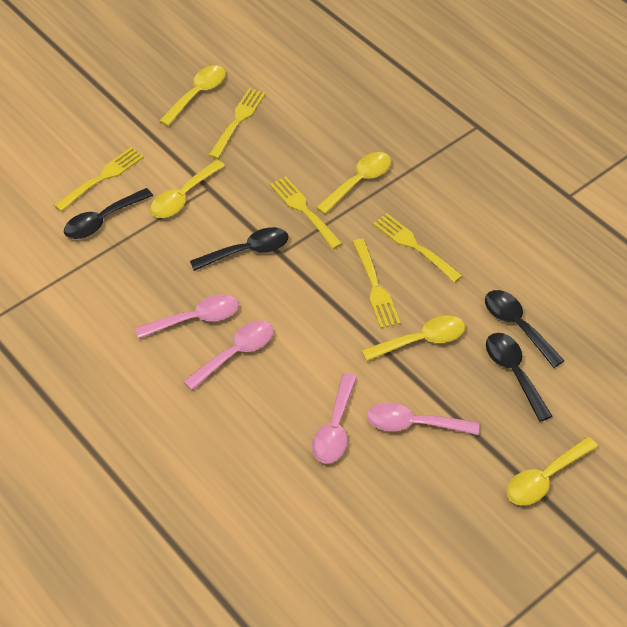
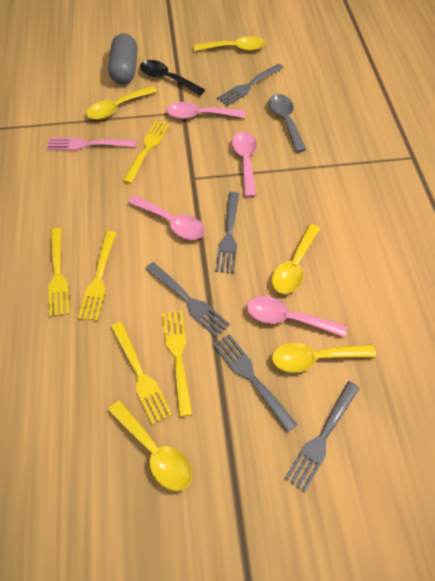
black spoon: [64,188,153,239] [190,227,288,271] [485,290,565,368] [486,333,552,422] = 4 -> [140,60,205,96] = 1
grey capsule: none = 0 -> [108,33,137,85] = 1
grey fork: none = 0 -> [145,262,230,337] [213,334,298,432] [216,192,239,273] [217,63,284,106] [285,381,360,492] = 5
grey spoon: none = 0 -> [269,94,306,152] = 1
pink fork: none = 0 -> [47,138,136,151] = 1

